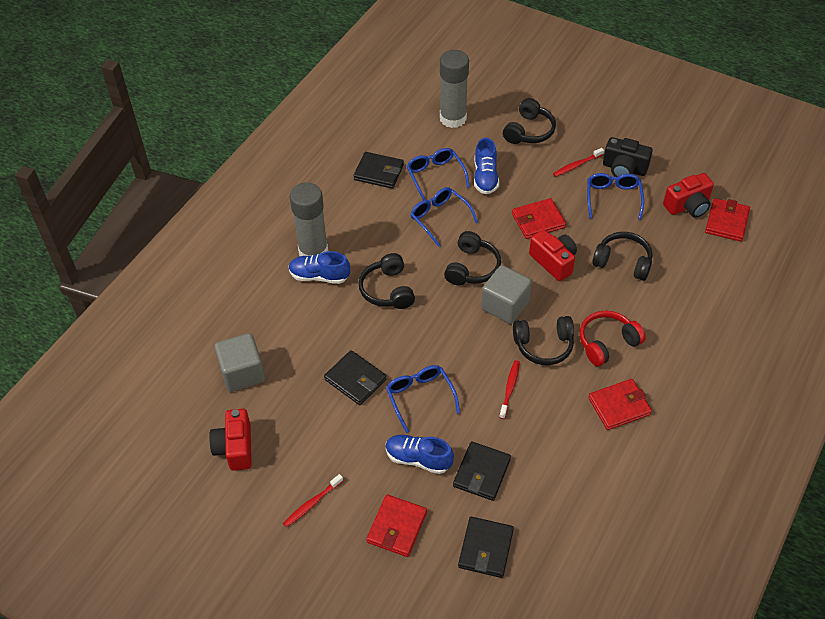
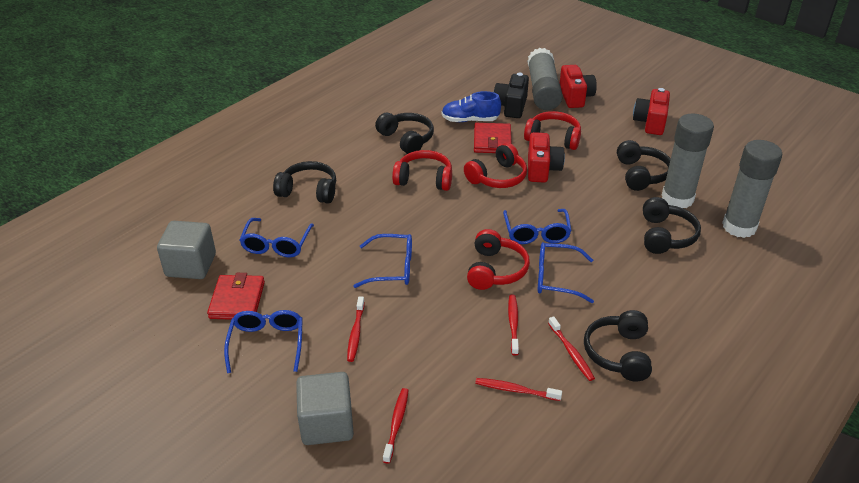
black wallet: [324,350,386,405] [354,152,404,189] [453,441,511,501] [458,517,514,578] = 4 -> none = 0
blue glasses: [386,365,460,433] [407,148,470,200] [410,187,478,247] [587,173,644,220] = 4 -> [224,310,303,373] [240,218,314,257] [353,234,412,288] [503,209,572,244] [537,242,594,303] = 5
blue shoe: [289,251,350,284] [386,435,454,474] [474,137,499,194] = 3 -> [442,91,501,122] = 1
grey glue stick: [290,182,328,256] [440,50,469,128] = 2 -> [527,48,563,110] [662,114,714,208] [722,140,782,238] = 3
red headphones: [580,311,646,366] = 1 -> [392,150,452,191] [464,143,527,188] [467,229,530,290] [524,111,581,150] = 4
red toothbrush: [283,474,343,528] [499,360,520,419] [553,148,604,177] = 3 -> [347,296,365,362] [383,388,409,464] [475,378,562,401] [508,294,519,356] [548,317,595,381] = 5
red wallet: [367,494,427,557] [512,198,566,239] [588,379,652,430] [705,198,750,242] = 4 -> [207,273,265,319] [474,123,512,153] = 2

